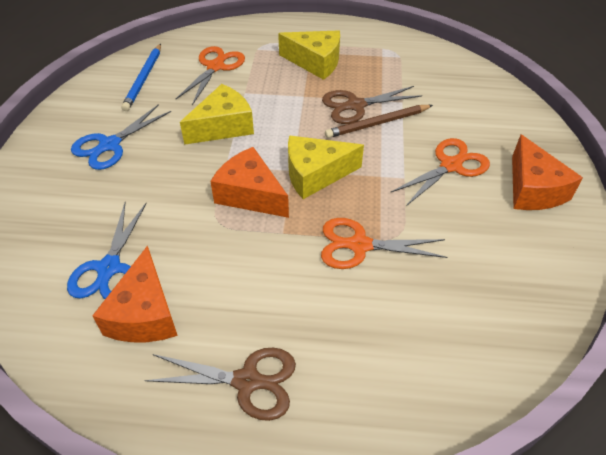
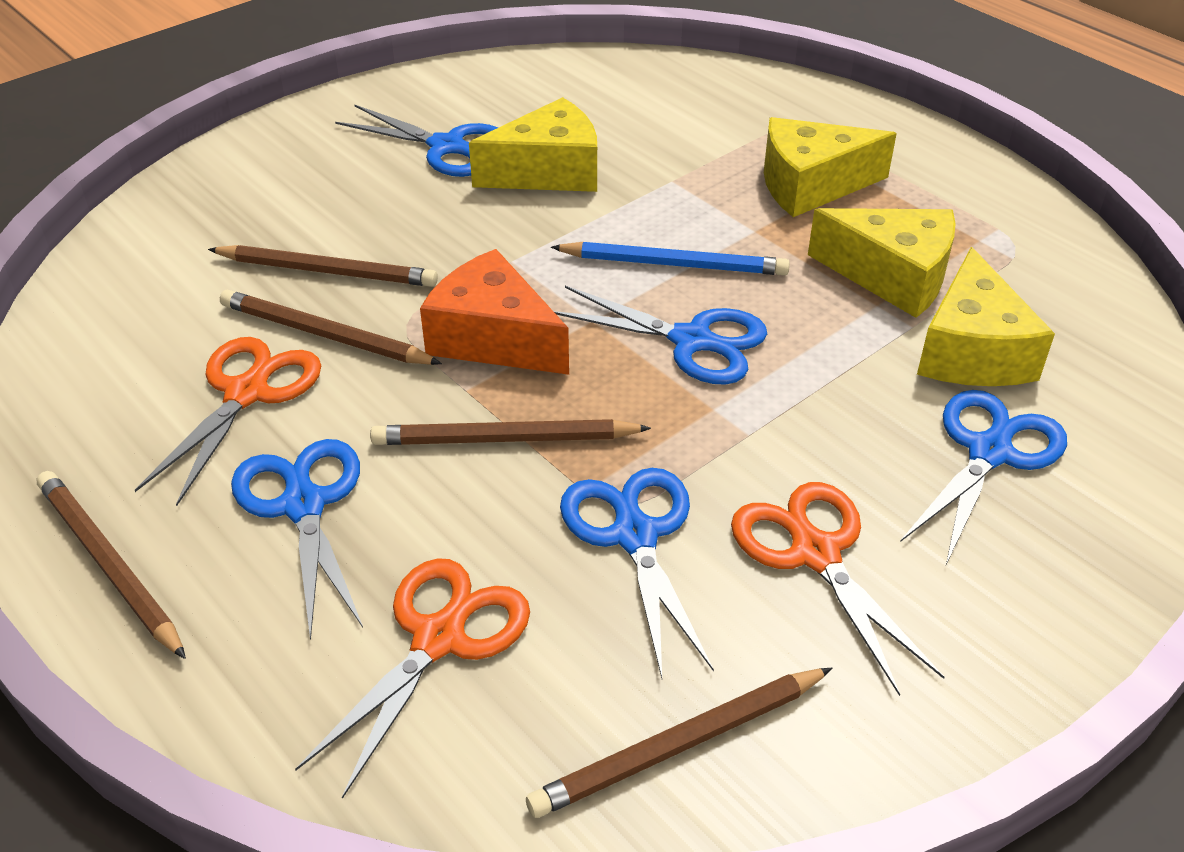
blue scissors: [67,203,147,299] [71,104,171,170] = 2 -> [231,439,363,640] [335,104,498,177] [554,286,767,385] [560,468,714,678] [900,390,1067,565] = 5
brown pencil: [325,105,433,138] = 1 -> [37,471,186,659] [208,245,438,287] [220,289,442,365] [370,419,651,445] [526,668,832,818] = 5
brown scissors: [144,348,296,421] [322,86,422,124] = 2 -> none = 0
orange cheese: [92,245,178,342] [210,147,289,218] [512,134,583,210] = 3 -> [420,249,569,375] = 1
yellow cheese: [180,84,254,145] [278,30,340,80] [288,136,364,199] = 3 -> [469,97,597,192] [764,117,897,217] [808,208,956,318] [917,247,1055,386] = 4

